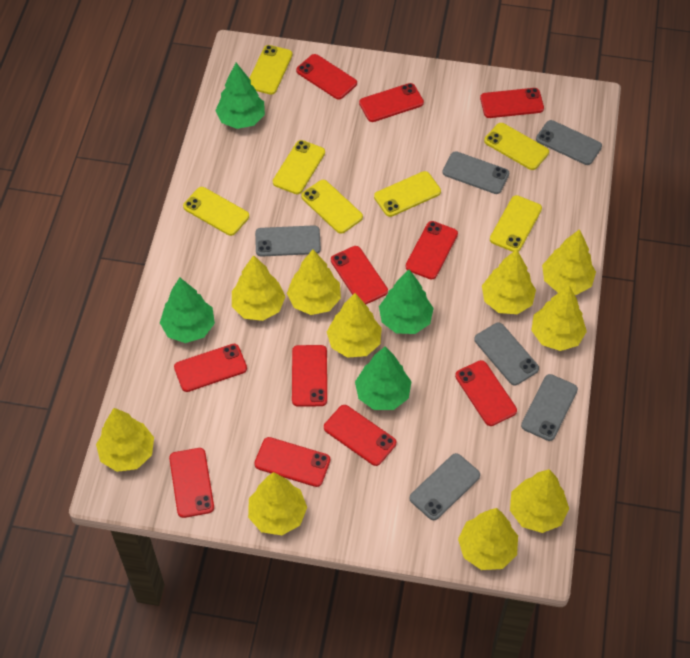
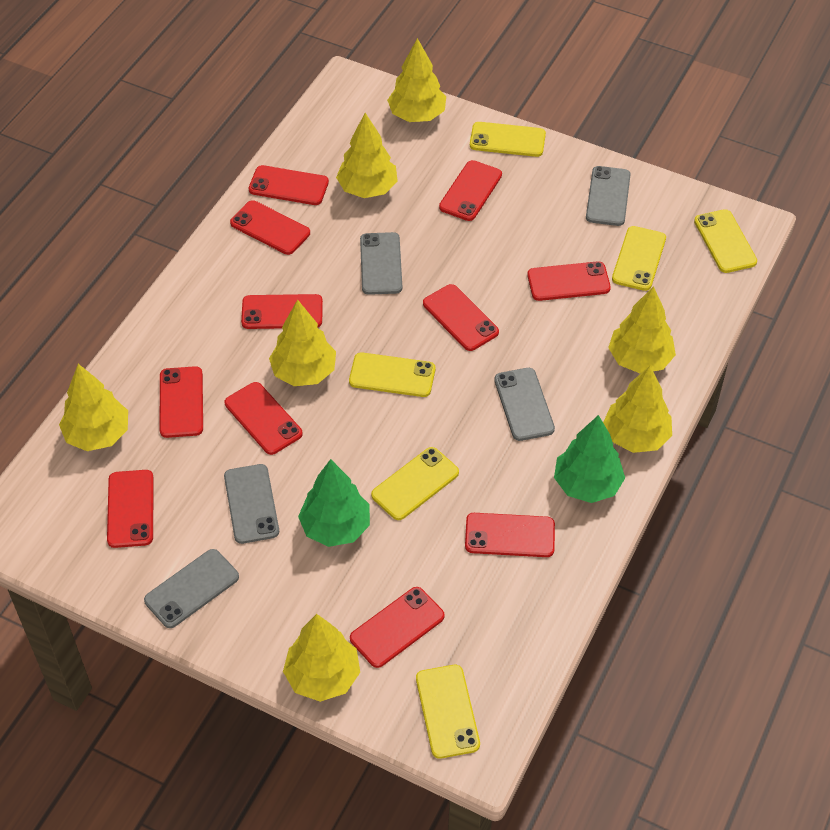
green tree: [160,277,215,343] [215,63,265,129] [355,346,411,410] [379,270,434,334] = 4 -> [298,459,370,547] [554,415,625,503] = 2
grey phone: [255,225,321,257] [409,453,480,520] [442,151,509,194] [474,323,539,385] [521,374,578,441] [536,120,602,165] = 6 -> [144,549,239,628] [224,464,279,544] [360,232,402,295] [494,368,555,441] [586,166,631,226] = 5
yellow phone: [183,187,249,236] [249,45,293,95] [273,140,325,194] [301,180,363,234] [374,171,441,217] [484,123,549,170] [490,195,542,252] = 7 -> [349,353,435,397] [371,447,459,520] [416,665,480,759] [470,122,546,157] [612,226,666,291] [694,209,757,273] = 6
yellow tree: [96,408,154,472] [232,255,285,321] [248,472,307,535] [287,249,341,315] [327,293,382,358] [458,508,518,570] [482,249,536,314] [510,469,569,533] [531,285,587,351] [542,229,596,295] = 10 -> [59,364,128,451] [269,299,336,386] [283,614,360,702] [336,113,398,198] [387,38,446,122] [603,366,672,453] [608,286,676,374] = 7

